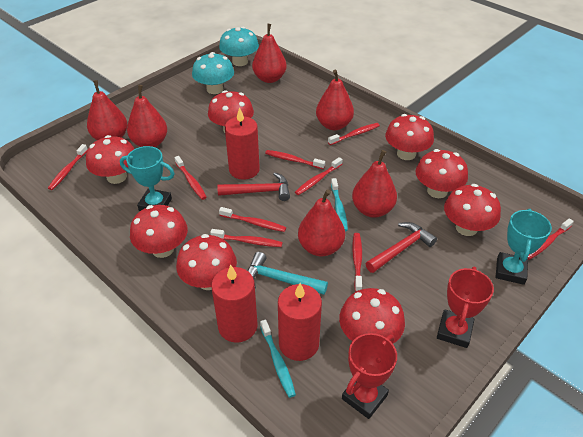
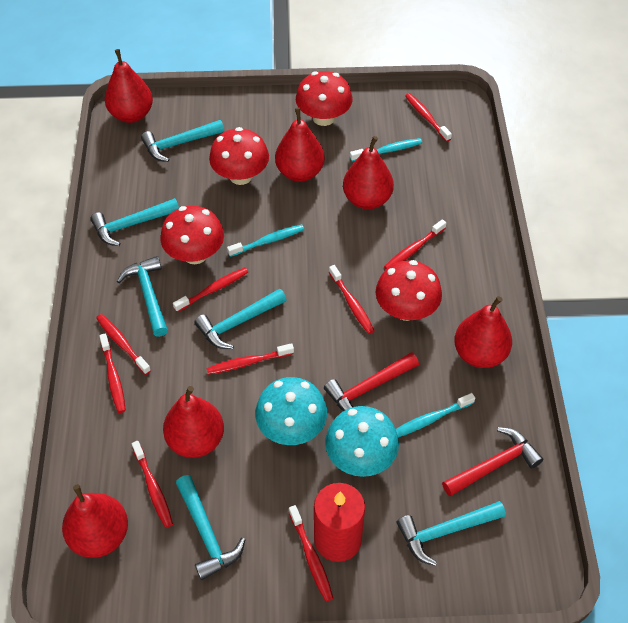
red candle: [211,265,257,343] [225,107,260,180] [278,283,322,361] = 3 -> [314,483,365,562] = 1
red mushroom: [86,135,134,184] [130,205,188,258] [176,234,237,290] [208,90,254,133] [339,288,405,344] [385,114,434,160] [415,149,468,198] [444,184,501,236] = 8 -> [161,206,224,264] [209,127,269,185] [296,71,352,126] [376,260,442,321] = 4
red trophy: [342,333,397,419] [437,267,494,348] = 2 -> none = 0
turquoise hammer: [247,252,328,295] = 1 -> [90,198,179,246] [117,256,168,337] [141,120,224,162] [176,475,245,580] [194,288,287,349] [397,501,506,566] = 6
turquoise toothbrush: [260,320,296,398] [331,178,348,232] = 2 -> [227,224,305,257] [350,138,422,162] [396,393,475,437] = 3
turquoise trophy: [120,146,175,211] [496,209,552,285] = 2 -> none = 0

